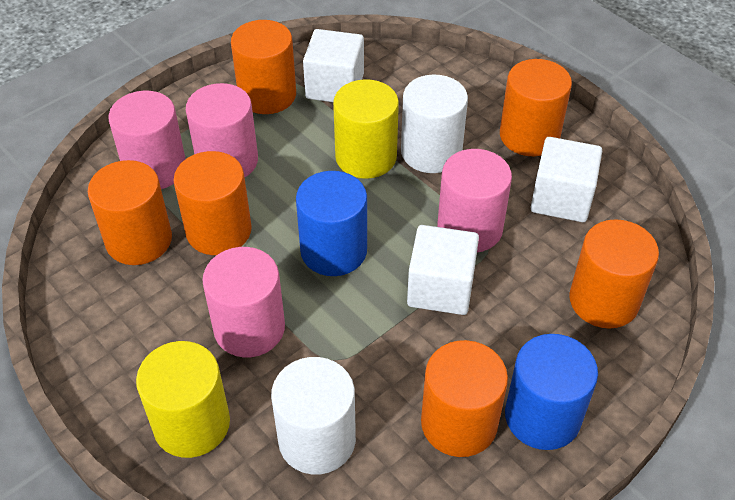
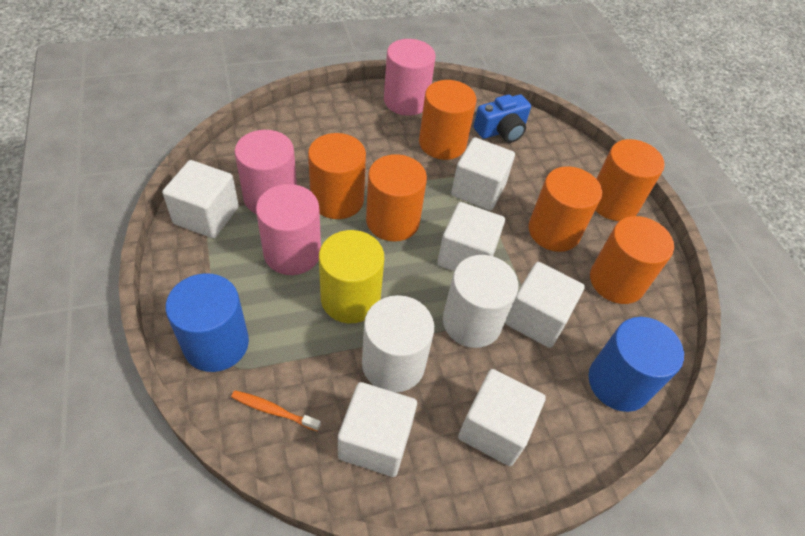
blue camera: none = 0 -> [474,94,531,143] = 1
orange toothbrush: none = 0 -> [231,390,321,431] = 1
pink cylinder: [108,91,186,189] [186,83,258,177] [202,247,285,357] [437,149,512,252] = 4 -> [235,130,297,214] [256,184,321,275] [384,39,436,116] = 3
white cube: [303,29,364,102] [407,225,479,315] [530,137,602,222] = 3 -> [162,160,239,238] [338,382,417,477] [437,202,505,271] [451,137,515,211] [458,369,546,466] [505,262,585,348] = 6
yellow cylinder: [136,341,230,458] [333,79,399,179] = 2 -> [319,230,384,323] = 1

